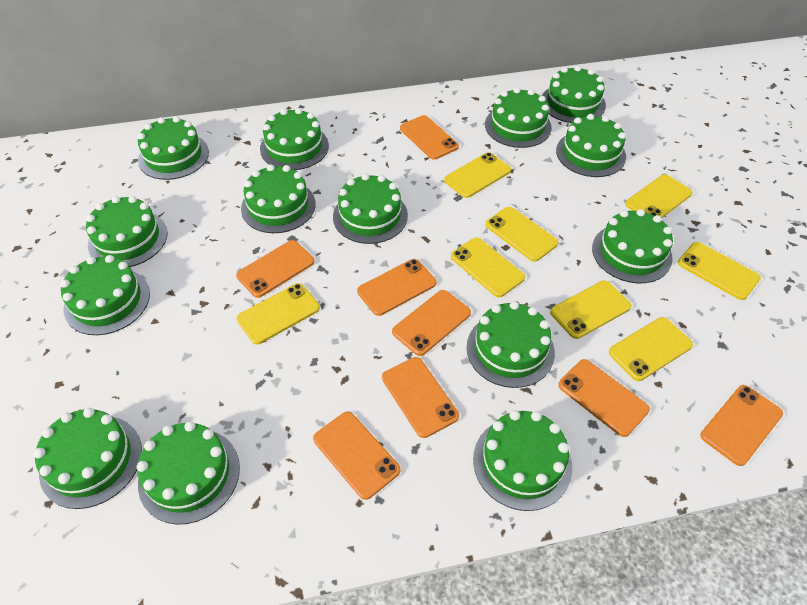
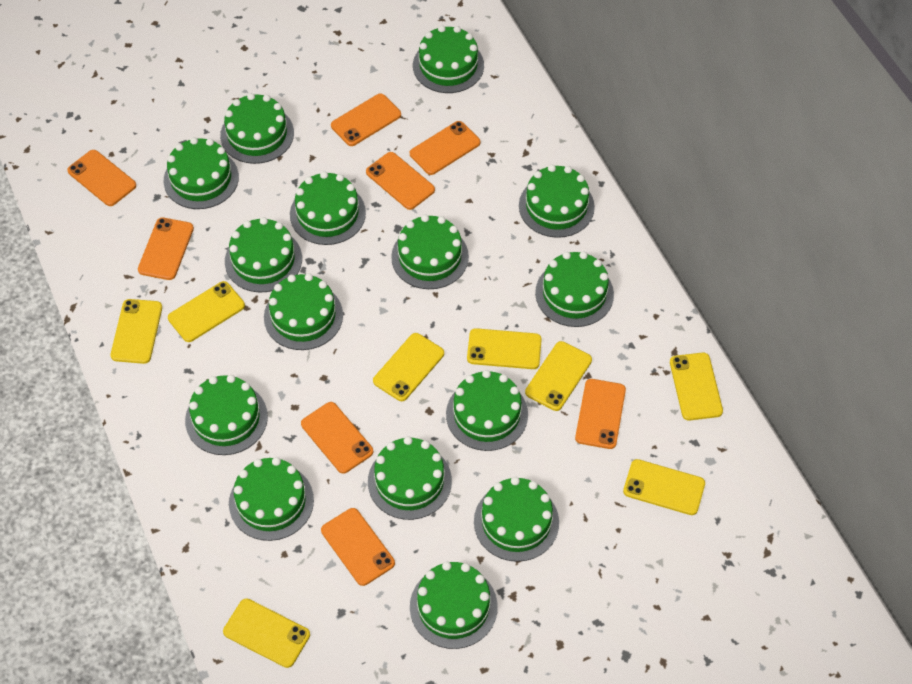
green cake: [34,408,142,509] [60,255,150,335] [86,196,168,267] [137,116,209,180] [137,421,240,525] [241,164,315,233] [260,108,329,170] [333,173,408,244] [467,301,555,388] [473,410,572,511] [485,87,552,148] [542,66,606,123] [556,114,626,177] [592,209,673,283] = 14 -> [164,137,239,209] [185,375,268,455] [220,93,294,164] [225,217,302,292] [229,457,314,541] [264,273,343,350] [290,171,366,245] [368,436,452,520] [391,214,469,289] [410,561,498,649] [413,25,484,93] [446,370,528,451] [474,477,559,562] [519,165,595,238] [535,251,614,327] = 15

